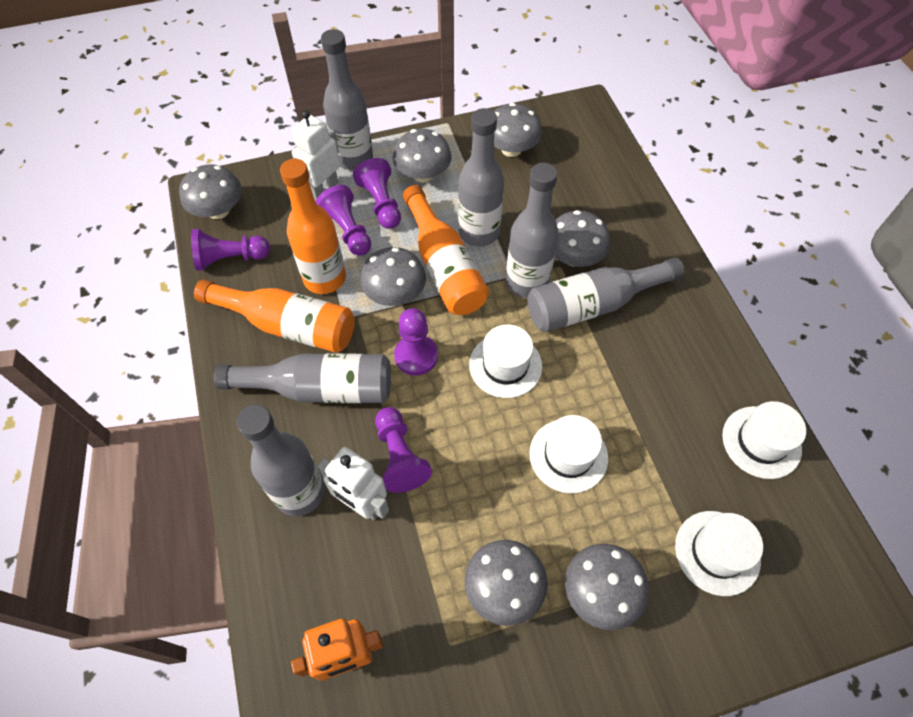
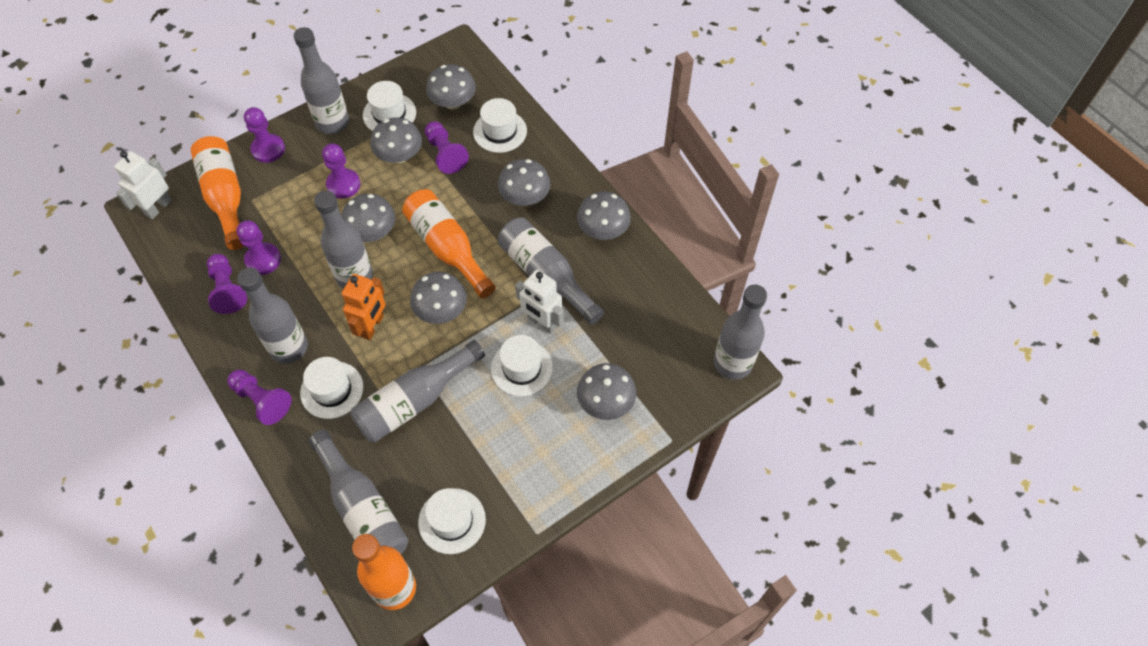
grey bottle: [214,353,391,403] [237,404,325,516] [321,29,373,170] [458,108,504,246] [506,163,559,298] [527,258,684,332] = 6 -> [237,267,308,364] [294,27,349,134] [308,430,408,554] [314,191,373,289] [350,340,485,443] [498,217,604,325] [714,285,767,380] = 7
purple pawn: [191,229,270,271] [316,185,371,256] [353,158,401,229] [375,407,432,493] [394,308,438,375] = 5 -> [207,254,247,314] [228,369,292,425] [237,220,281,275] [244,107,285,163] [322,143,360,199] [425,121,469,174] = 6
white hat: [469,324,542,398] [529,415,608,493] [675,511,763,596] [722,401,806,479] = 4 -> [300,357,364,419] [363,81,416,131] [418,488,486,554] [473,98,527,153] [491,335,553,397] = 5

